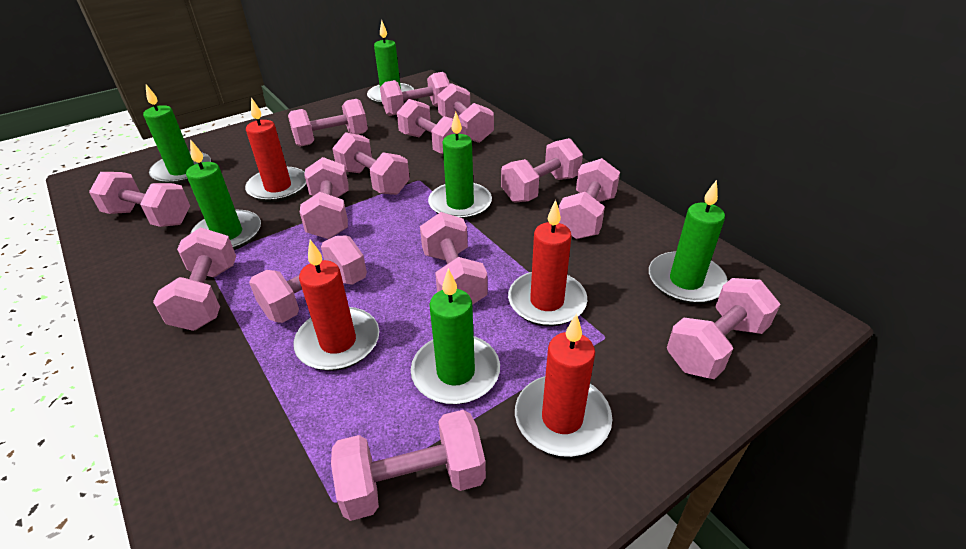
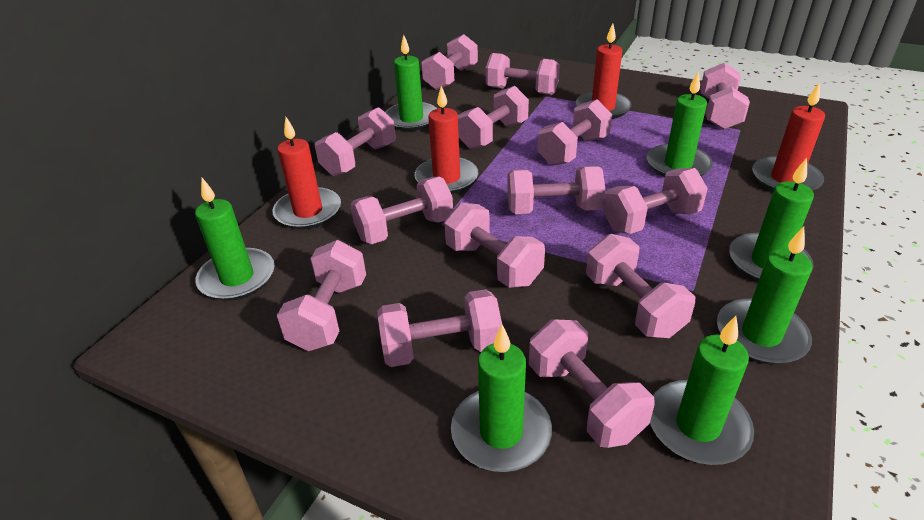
green candle: [143,85,211,184] [186,139,261,250] [367,20,414,105] [411,268,500,404] [428,112,492,220] [649,180,728,304] = 6 -> [195,178,275,301] [385,35,437,131] [451,324,552,472] [647,71,713,177] [650,316,754,465] [717,227,812,365] [729,158,814,281] = 7

